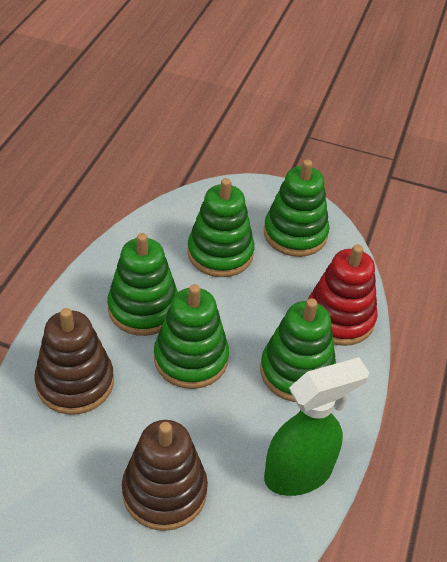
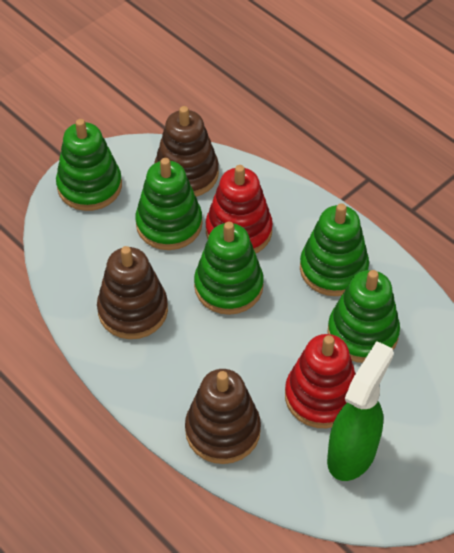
brown stacking toy: [34,308,114,415] [122,420,208,531] = 2 -> [97,246,168,339] [154,106,219,197] [185,369,261,464] = 3
red stacking toy: [308,244,378,346] = 1 -> [206,165,273,253] [285,334,356,428] = 2

